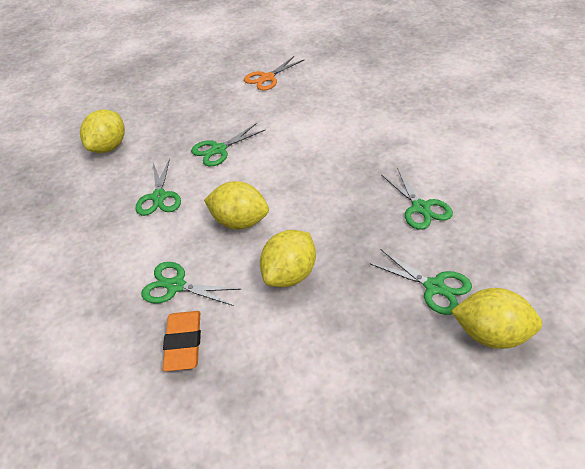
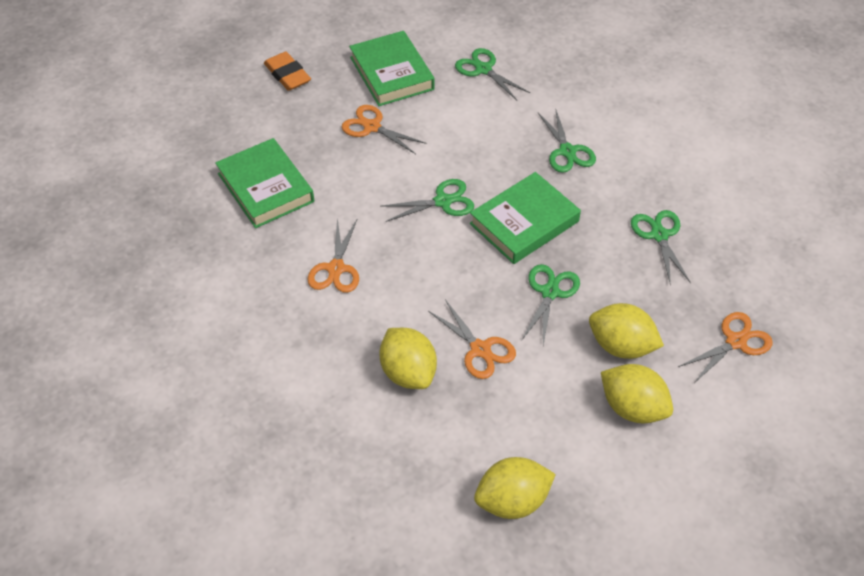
green book: none = 0 -> [215,138,314,228] [349,31,435,106] [470,172,581,264] = 3
orange scissors: [244,56,304,91] = 1 -> [307,218,359,293] [342,105,427,154] [428,299,516,379] [679,312,773,382] = 4

